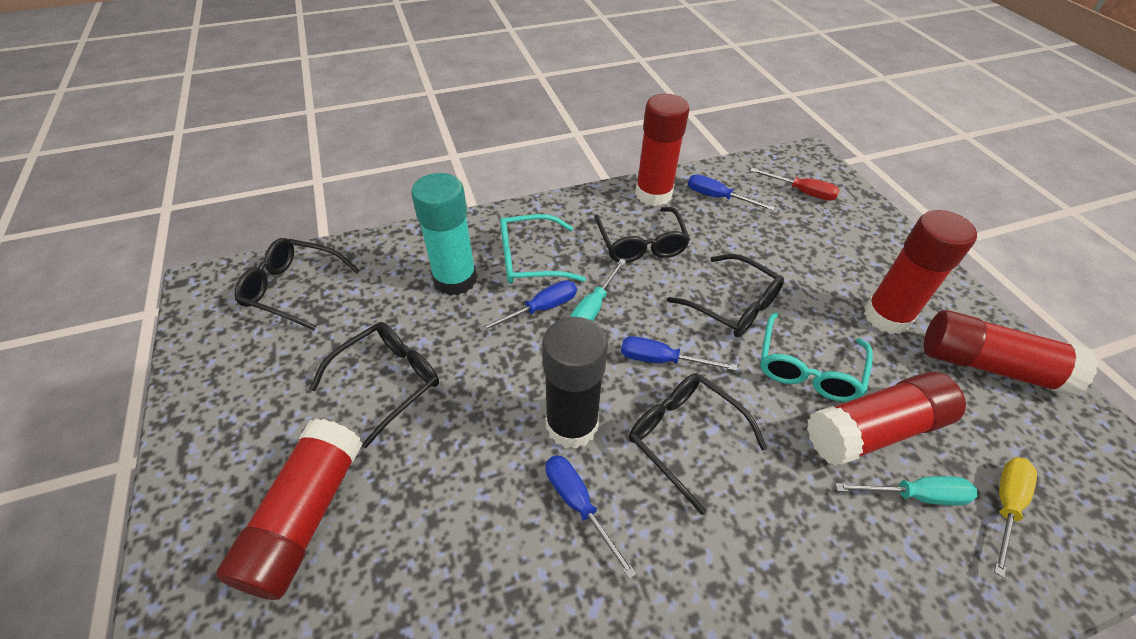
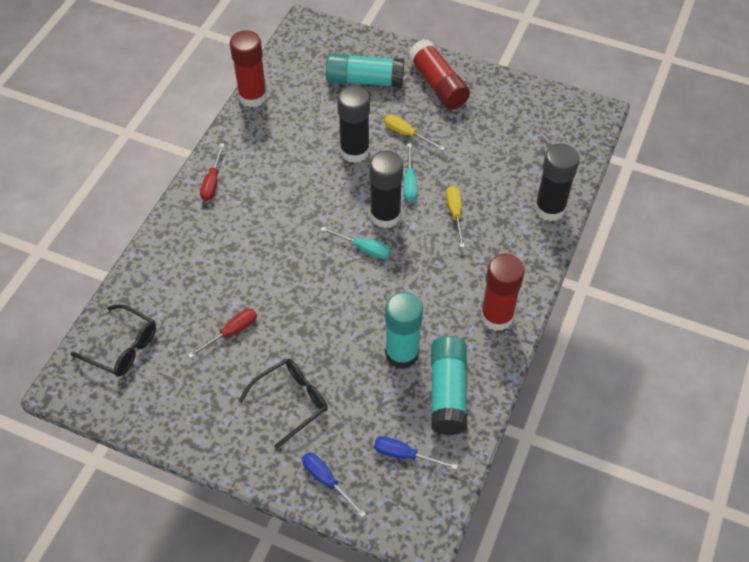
black glasses: [235,238,360,330] [310,322,439,449] [594,207,690,263] [629,373,767,515] [667,254,784,337] = 5 -> [71,304,156,377] [239,359,328,449] = 2
black glue stick: [542,317,608,449] = 1 -> [337,85,370,163] [369,151,403,228] [535,144,580,221] = 3
blue screwdriver: [479,280,577,332] [546,455,637,579] [621,336,737,371] [688,174,775,211] = 4 -> [302,452,366,518] [374,436,458,470] = 2
red glue stick: [216,418,363,600] [635,94,690,206] [807,371,966,466] [864,210,977,334] [924,310,1098,396] = 5 -> [230,31,267,107] [408,39,470,109] [480,254,525,331] = 3
red screwdriver: [751,168,840,201] = 1 -> [188,309,257,358] [200,143,224,201] = 2
turquoise glasses: [500,214,586,284] [760,312,873,402] = 2 -> none = 0
turquoise glue stick: [411,173,477,296] = 1 -> [326,53,404,88] [385,292,423,369] [431,336,467,435] = 3
yellow screwdriver: [994,457,1037,578] = 1 -> [384,115,445,151] [446,186,465,248] = 2

